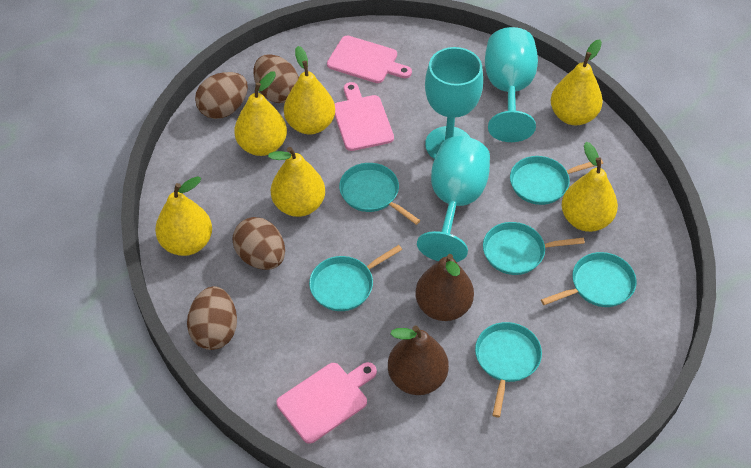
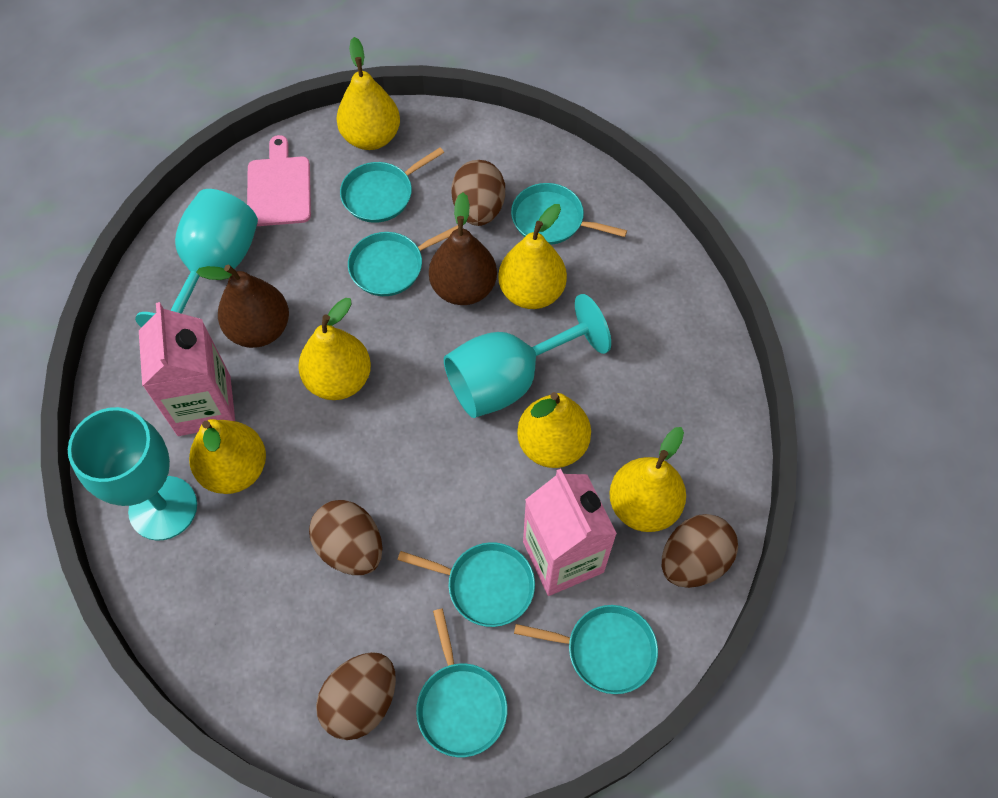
pink carton: none = 0 -> [139,302,235,436] [523,469,617,596] = 2
pink cutting board: [276,362,377,444] [327,35,412,83] [335,82,394,151] = 3 -> [247,135,311,226] = 1

